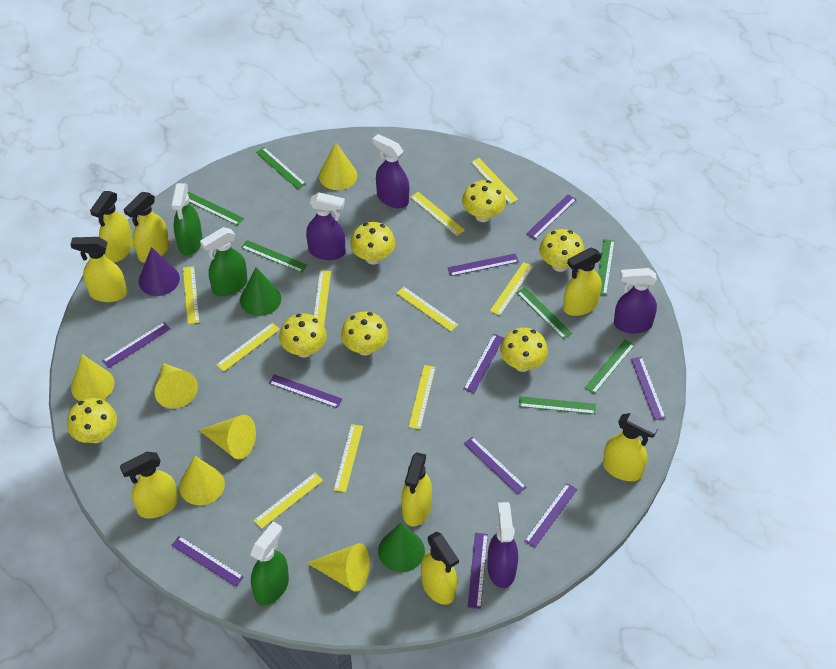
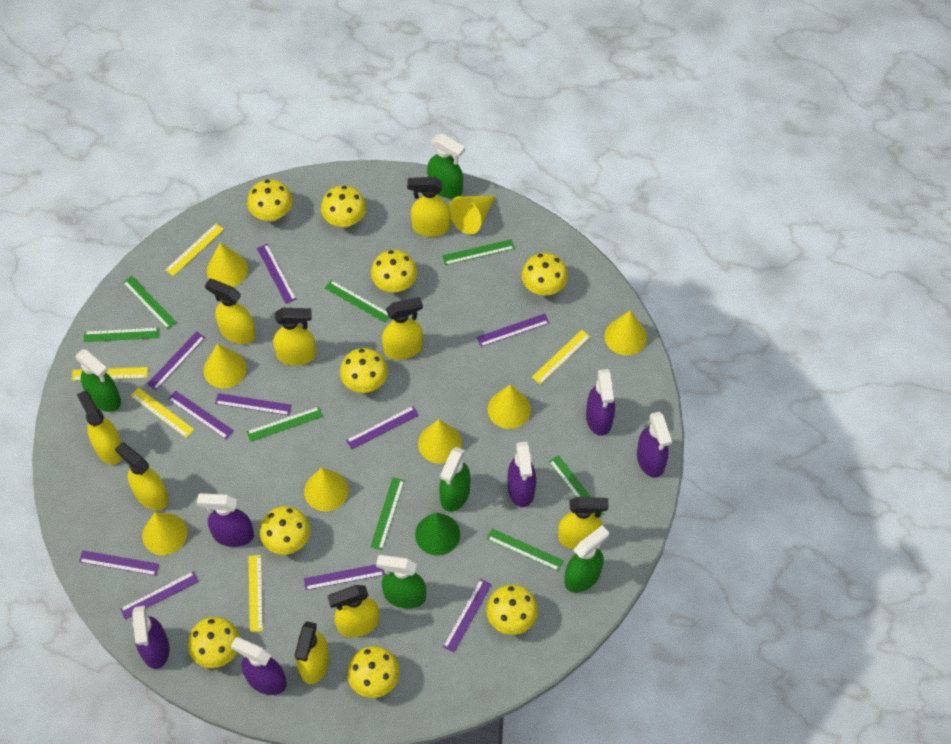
green cone: [240,267,281,316] [378,523,425,572] = 2 -> [415,512,460,556] = 1
green ruler: [187,192,244,225] [241,240,307,273] [256,147,306,189] [517,287,572,339] [519,396,596,414] [585,339,635,394] [598,239,615,295] = 7 -> [84,328,159,342] [123,276,177,329] [247,407,323,442] [325,280,389,323] [370,477,405,550] [442,239,515,265] [487,529,564,571] [549,455,604,517] = 8
green spray bottle: [171,183,203,256] [200,227,248,296] [250,522,289,605] = 3 -> [76,349,121,412] [376,555,426,609] [427,134,465,199] [439,447,471,512] [565,525,609,593] = 5
purple cone: [139,247,180,296] = 1 -> none = 0
purple spray bottle: [306,192,345,260] [373,134,409,208] [487,502,518,588] [614,268,657,334] = 4 -> [132,606,170,669] [197,493,254,547] [231,637,287,695] [507,441,536,507] [586,369,615,436] [637,411,672,478] = 6
yellow cone: [71,354,114,401] [155,363,198,409] [179,456,225,505] [199,415,256,460] [307,543,370,592] [319,142,357,190] = 6 -> [142,512,188,555] [204,344,246,388] [207,242,248,287] [304,468,349,511] [418,420,462,463] [449,196,495,234] [488,385,531,429] [604,311,647,356] = 8
yellow mushroom: [67,398,117,443] [279,313,327,358] [341,312,388,356] [350,222,396,264] [462,180,506,222] [500,328,548,372] [539,229,585,272] = 7 -> [188,617,240,668] [247,180,293,221] [260,506,310,555] [321,186,366,228] [340,348,388,393] [347,646,400,698] [371,250,417,292] [486,584,538,635] [521,253,568,295] = 9
yellow ruler: [183,266,199,324] [216,323,280,372] [254,473,323,529] [314,270,331,325] [334,424,363,492] [396,287,458,331] [409,365,436,429] [410,192,465,236] [471,158,518,204] [490,262,533,316] = 10 -> [72,367,148,381] [131,388,194,438] [165,223,224,276] [248,555,263,632] [532,330,590,384] = 5
yellow spray bottle: [70,237,127,302] [90,191,133,263] [120,452,178,519] [124,192,169,263] [401,452,432,526] [421,531,459,605] [563,248,602,316] [603,413,658,481] = 8 -> [77,390,122,464] [115,442,169,510] [205,279,256,344] [273,308,316,365] [294,621,329,684] [327,585,379,637] [382,297,423,360] [407,177,451,237] [558,497,609,549] = 9

